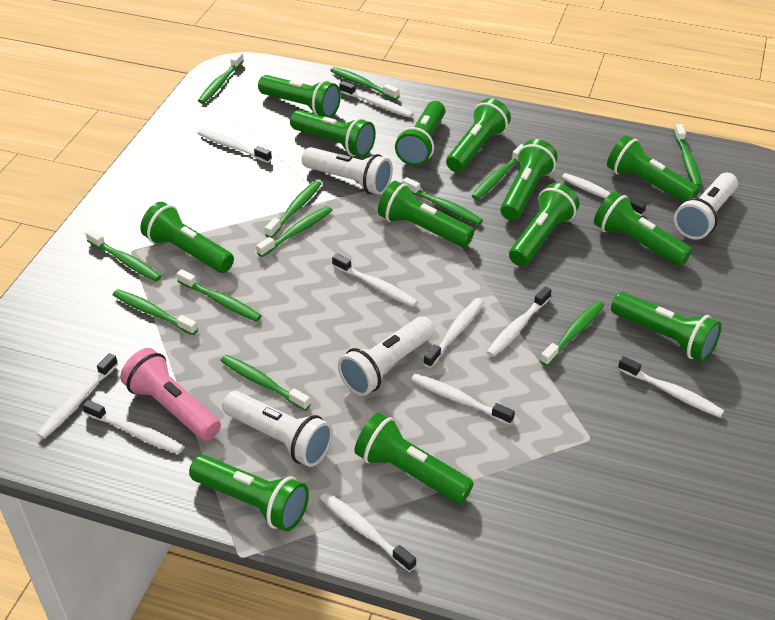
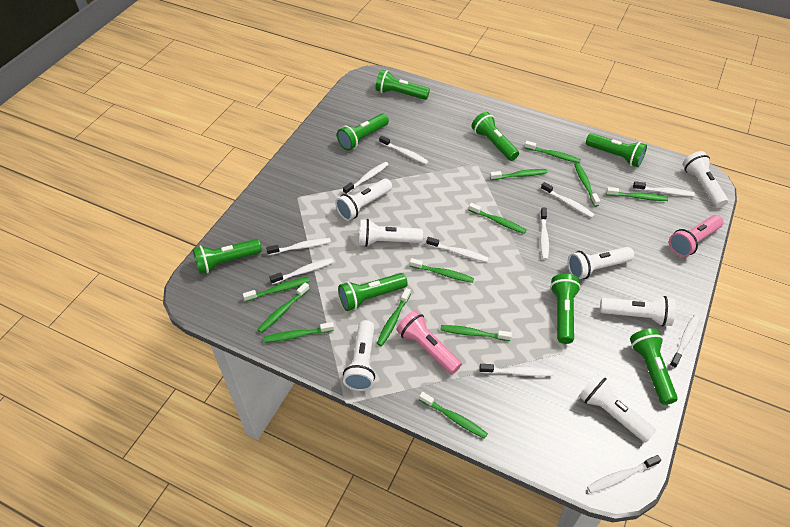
green flashlight: [140,202,234,273] [189,455,309,532] [258,75,341,118] [290,110,376,157] [354,413,474,504] [378,181,474,247] [395,101,445,166] [446,98,511,172] [500,139,558,220] [509,183,579,266] [594,191,692,266] [607,135,700,202] [611,292,722,362] = 13 -> [193,239,262,274] [337,114,389,151] [338,273,408,311] [376,70,430,100] [471,112,519,161] [550,274,581,344] [586,133,647,167] [630,328,678,405] = 8
pink flashlight: [120,348,221,441] = 1 -> [397,310,462,374] [669,215,724,257] = 2
white flashlight: [222,391,333,467] [302,147,393,195] [338,316,435,396] [674,173,738,239] = 4 -> [335,179,392,221] [343,320,375,391] [359,219,423,247] [568,247,634,279] [579,373,656,443] [600,296,675,326] [683,151,728,208] = 7

